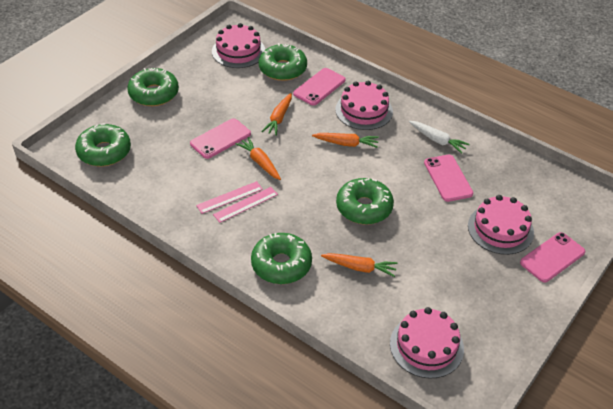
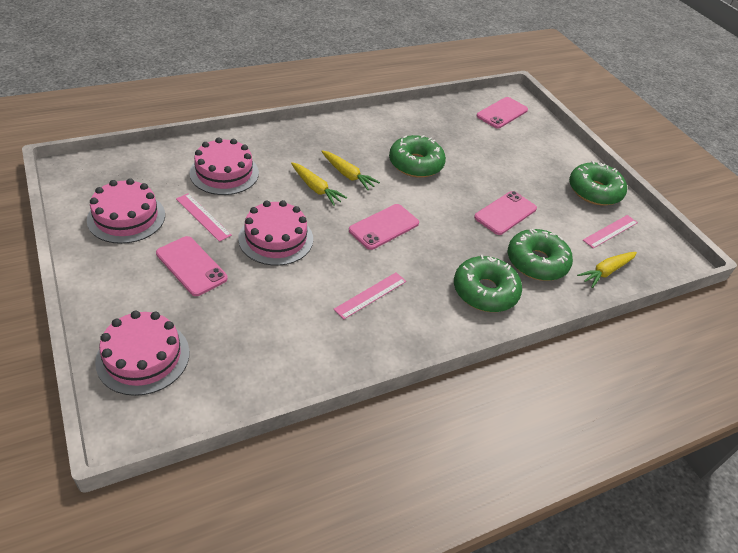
green donut: [75,123,131,167] [127,68,179,106] [251,233,312,284] [259,43,307,81] [336,178,394,225] = 5 -> [389,135,446,178] [454,255,522,312] [508,229,573,281] [569,161,627,206] = 4
orange carrot: [235,137,281,180] [261,93,292,136] [312,133,379,148] [321,253,397,277] = 4 -> none = 0
pink ruler: [196,181,263,214] [213,187,278,223] = 2 -> [176,193,232,242] [334,272,406,319] [583,215,638,248] = 3
white carrot: [409,121,470,154] = 1 -> none = 0
yellow carrot: none = 0 -> [291,162,347,206] [321,151,380,190] [577,252,637,288] = 3

